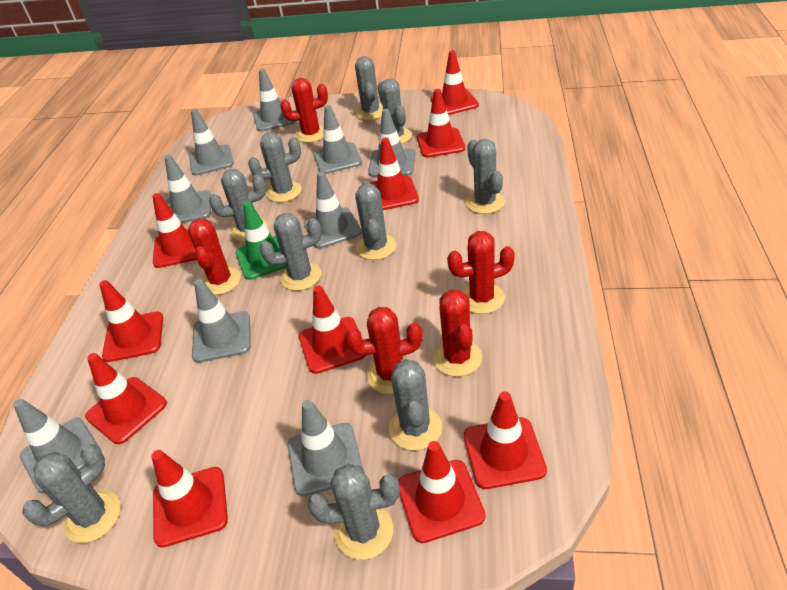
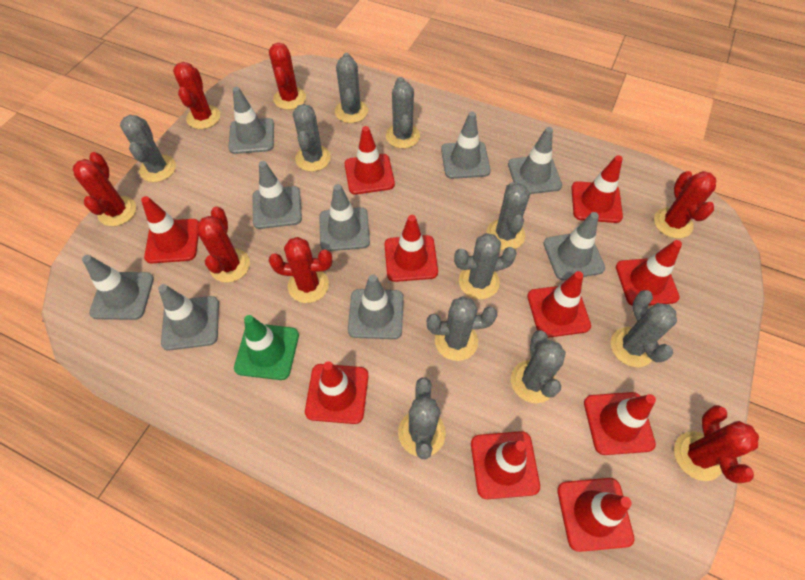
red cactus: [188,219,241,295] [280,78,328,143] [345,307,423,394] [433,290,482,377] [447,231,515,314] = 5 -> [73,152,136,226] [173,62,220,129] [196,207,250,283] [269,43,306,110] [269,237,332,303] [654,171,716,239] [674,405,759,483] = 7

